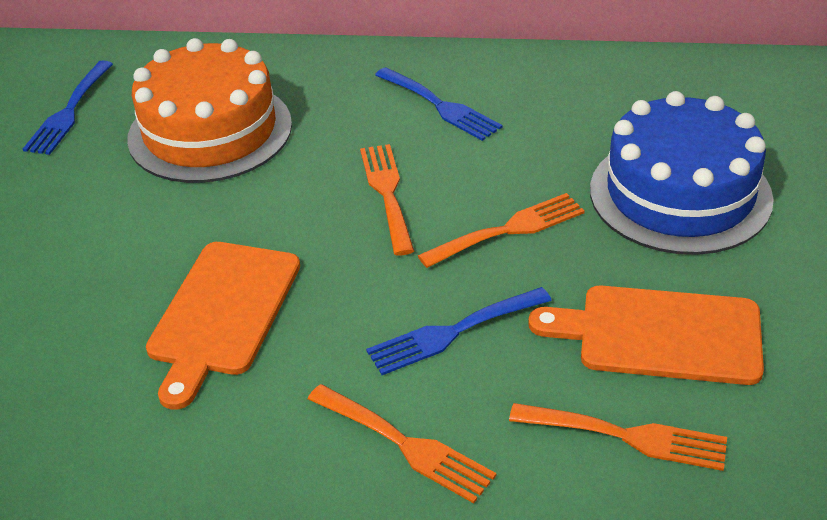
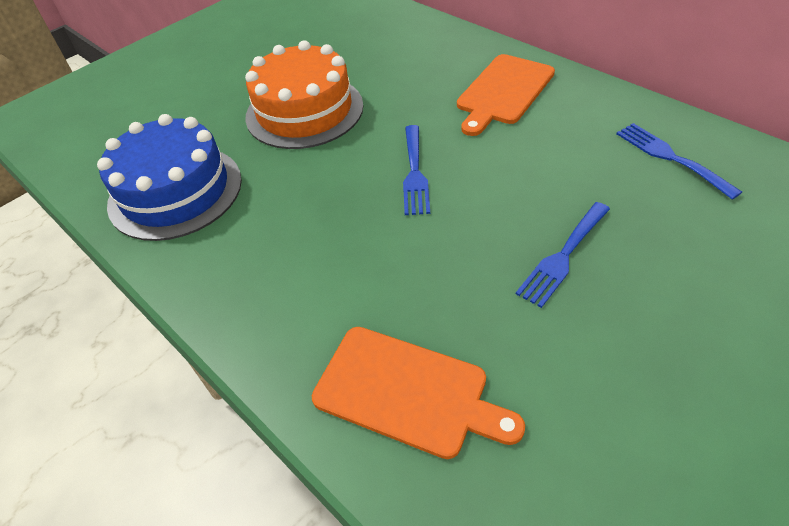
orange fork: [308,384,497,503] [360,144,414,256] [418,193,585,268] [509,403,727,471] = 4 -> none = 0

